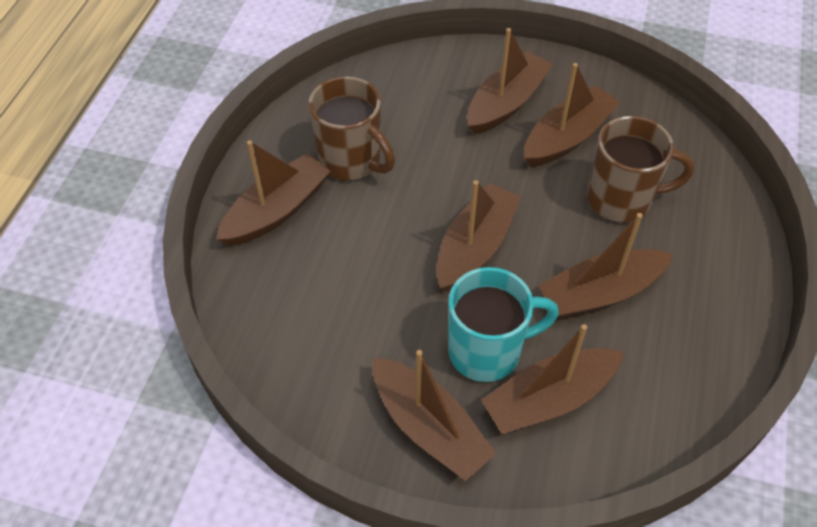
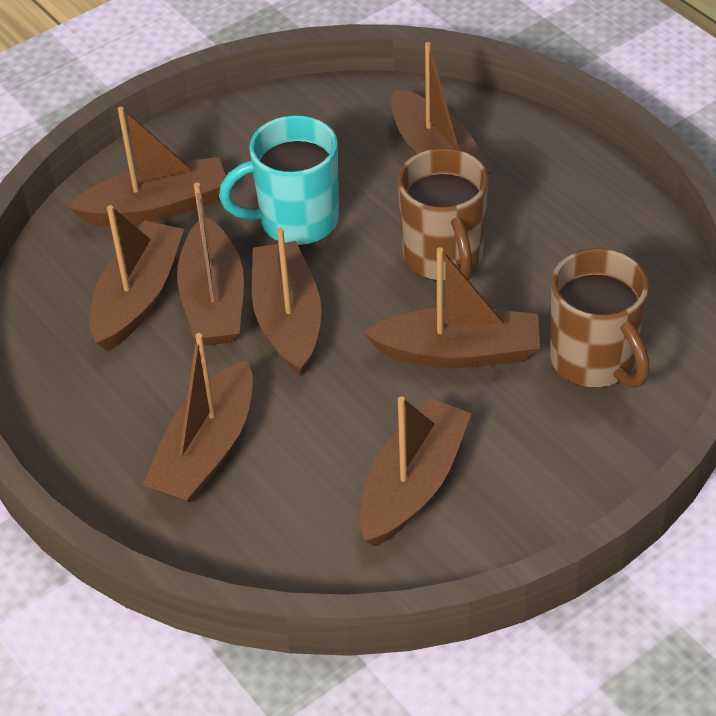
brown boat: [216,140,331,246] [372,350,497,481] [436,180,521,291] [467,28,553,134] [481,324,624,434] [524,63,620,167] [538,213,674,318] = 7 -> [66,107,226,226] [90,205,184,351] [143,333,253,503] [177,183,244,346] [252,228,322,375] [360,396,472,546] [363,247,540,368] [391,42,493,175] = 8

